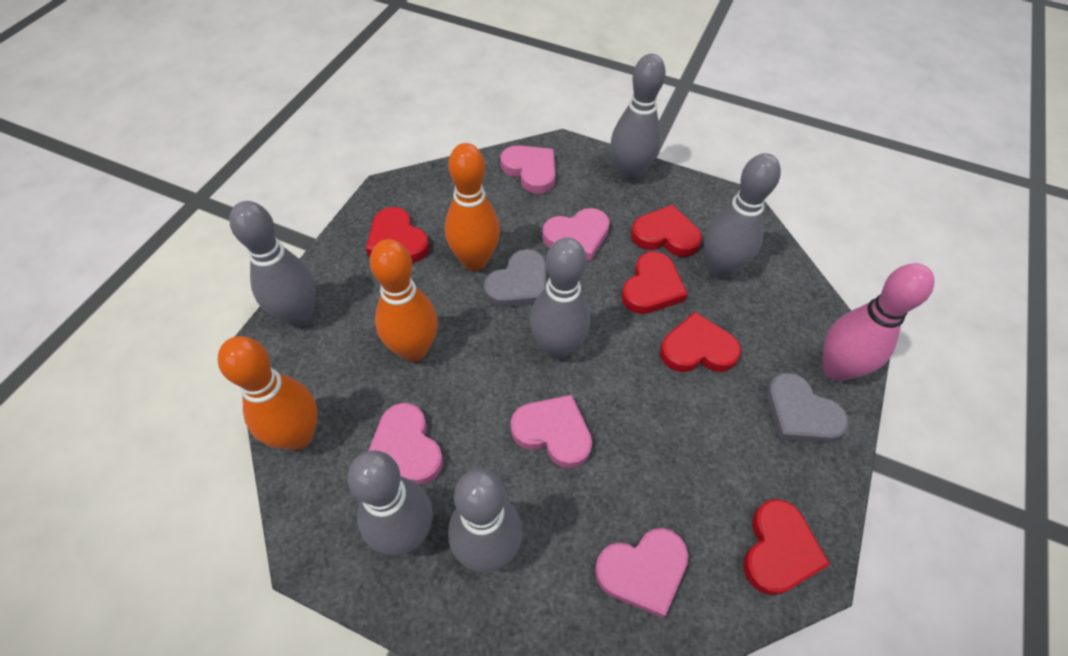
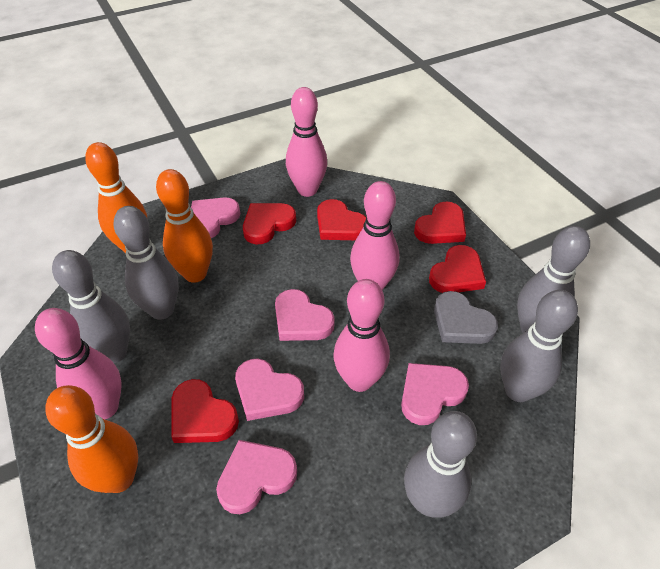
grey bowling pin: [229,201,316,327] [348,450,433,555] [448,469,522,572] [530,238,590,359] [611,54,666,182] [704,153,781,279] = 6 -> [52,250,130,363] [113,206,179,320] [404,411,477,518] [500,290,578,402] [517,226,590,333] = 5
grey heart: [484,249,546,308] [766,373,849,443] = 2 -> [434,291,498,344] = 1
pink bowling pin: [822,263,935,381] = 1 -> [35,308,121,419] [286,87,327,197] [333,279,390,392] [350,181,399,290] = 4

